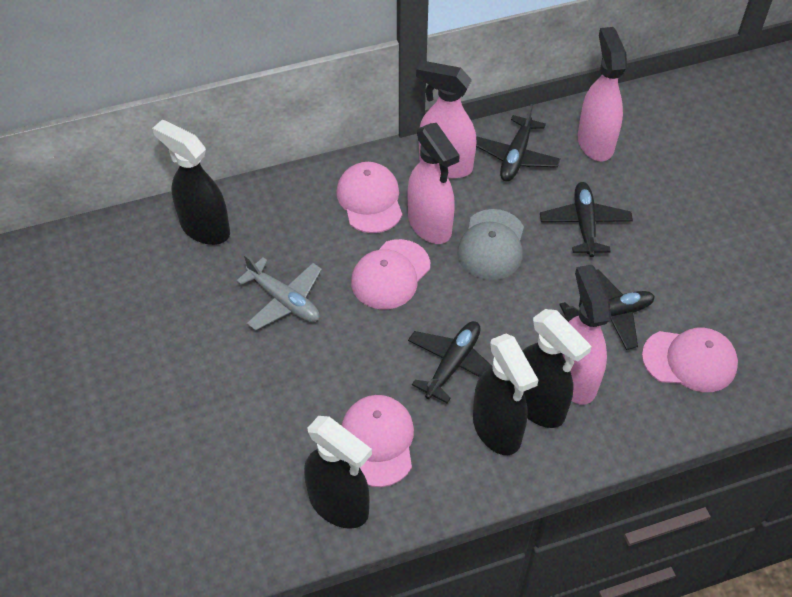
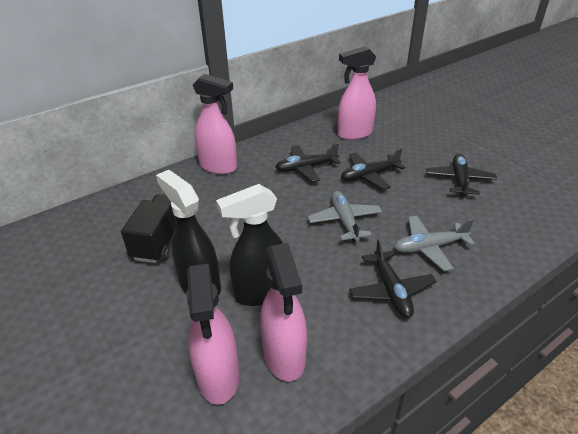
black spray bottle: [152,120,230,245] [304,416,372,529] [473,334,538,455] [523,309,592,428] = 4 -> [156,170,221,296] [216,184,283,306] = 2
black truck: none = 0 -> [121,194,178,263] = 1
grey cap: [457,209,524,280] = 1 -> none = 0
grey plane: [236,254,322,331] = 1 -> [308,191,382,242] [394,216,475,271] = 2
pink cap: [336,162,402,233] [342,395,414,487] [351,239,430,309] [642,328,738,392] = 4 -> none = 0

